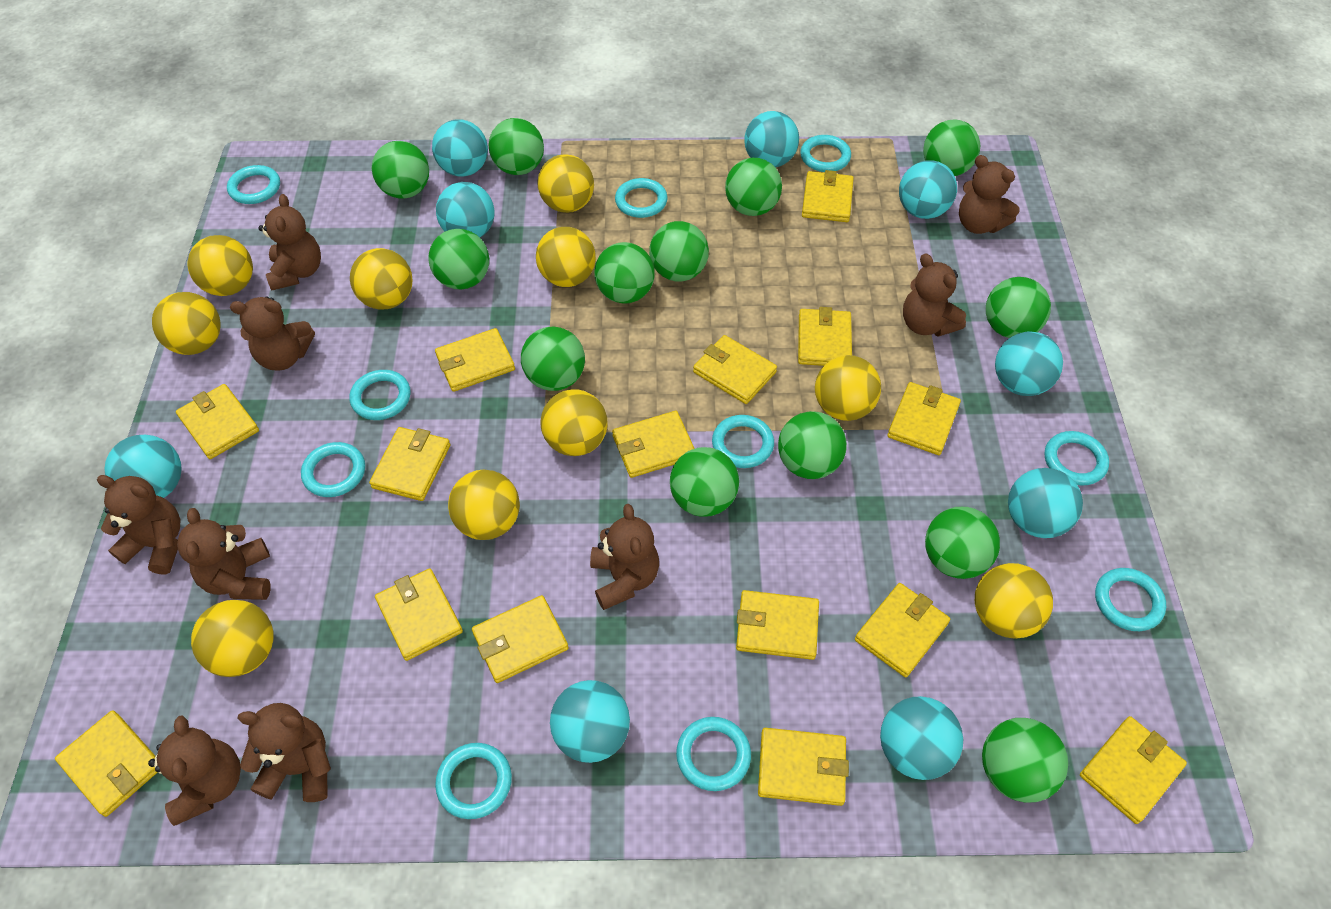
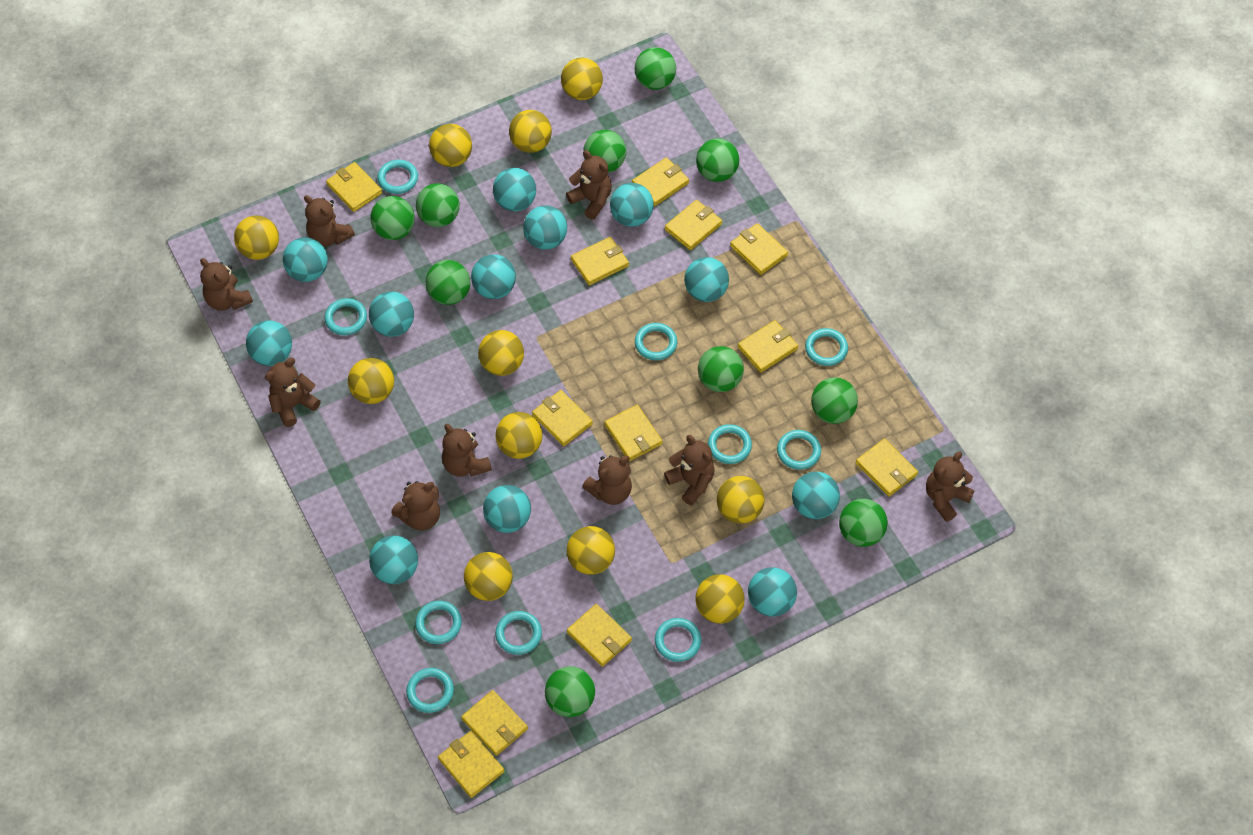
green ball: [372,141,429,199] [428,229,489,289] [489,118,544,175] [521,326,585,391] [594,242,655,304] [649,221,709,281] [670,447,739,517] [725,158,782,216] [778,411,847,479] [923,119,980,176] [925,507,1000,579] [982,718,1068,803] [986,277,1051,338] = 13 -> [370,196,415,240] [416,183,460,227] [426,260,471,305] [545,666,595,717] [583,130,626,173] [635,47,676,90] [696,139,739,182] [698,346,744,392] [811,377,858,424] [839,499,888,547] = 10
turquoise ball: [104,435,182,498] [432,120,488,177] [436,182,495,237] [550,680,630,763] [744,111,799,167] [880,696,963,780] [899,160,957,219] [995,331,1063,396] [1008,468,1083,538] = 9 -> [246,320,292,366] [283,237,328,282] [369,291,414,337] [369,536,418,584] [471,254,516,299] [483,485,531,533] [493,168,536,211] [523,205,567,250] [610,183,654,227] [684,257,729,302] [748,567,797,617] [792,472,840,519] = 12
yellow ball: [152,292,221,355] [188,235,253,296] [191,600,274,677] [350,248,412,310] [448,470,520,540] [536,227,596,287] [537,154,594,213] [540,389,607,456] [815,355,881,421] [975,563,1053,639] = 10 -> [234,216,279,260] [348,358,394,404] [429,124,472,167] [464,552,513,601] [478,330,524,376] [496,412,543,459] [509,110,552,153] [561,58,603,100] [567,526,615,575] [696,574,745,624] [717,476,765,524] = 11
yellow wallet: [55,710,158,817] [176,384,259,459] [369,427,450,501] [375,568,463,661] [435,328,515,392] [472,595,569,683] [612,411,695,478] [693,335,777,404] [736,590,819,660] [758,728,849,806] [798,307,852,366] [802,170,854,222] [855,583,950,677] [887,382,961,455] [1080,716,1187,824] = 15 -> [326,162,382,212] [438,731,505,798] [461,690,528,756] [532,390,593,446] [567,604,632,667] [571,237,629,285] [605,405,662,461] [632,157,689,206] [665,200,722,250] [730,223,788,275] [738,320,798,373] [856,439,918,497] = 12

